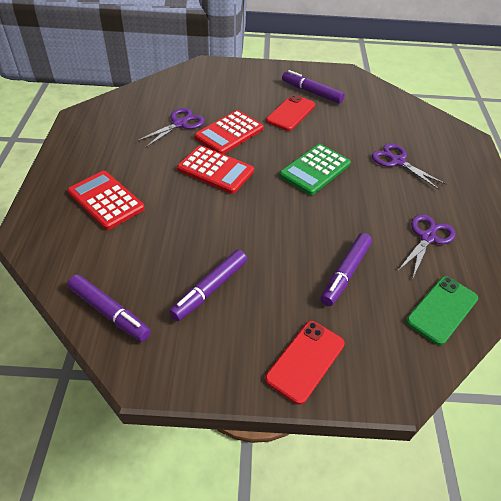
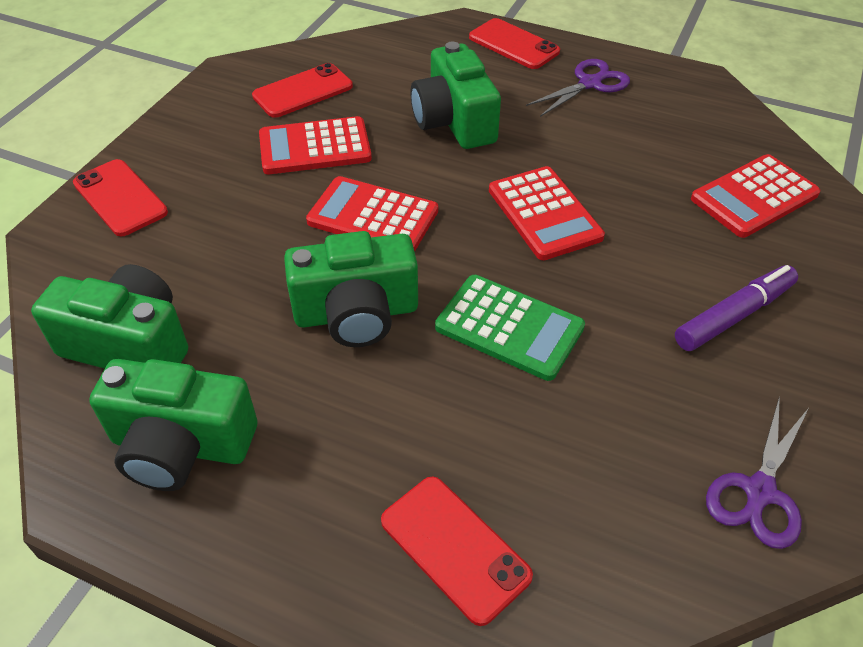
green camera: none = 0 -> [31,264,188,369] [89,359,257,491] [284,231,418,347] [411,42,501,149] = 4
green phone: [406,276,478,345] = 1 -> none = 0
purple marker: [67,274,151,342] [169,250,247,321] [282,70,345,104] [321,233,372,306] = 4 -> [675,265,798,351] = 1
purple scissors: [137,108,205,148] [371,143,447,190] [398,214,456,277] = 3 -> [526,59,630,117] [706,396,809,549] = 2
red calculator: [67,171,145,230] [177,145,254,194] [194,110,264,154] = 3 -> [259,116,372,174] [306,176,438,252] [489,166,605,260] [691,154,820,238] = 4
red phone: [265,321,345,405] [266,94,315,131] = 2 -> [73,159,168,236] [252,63,353,118] [381,477,533,626] [469,18,560,69] = 4

